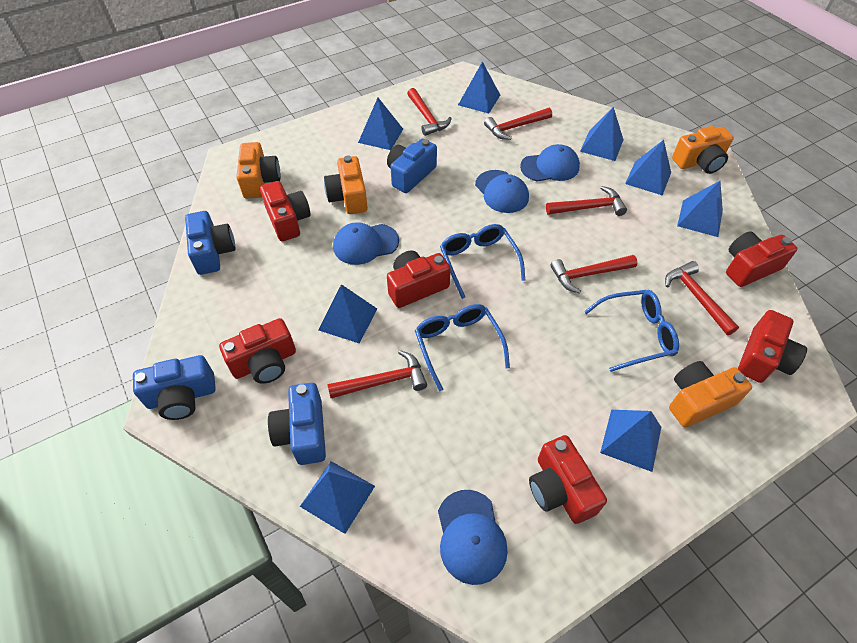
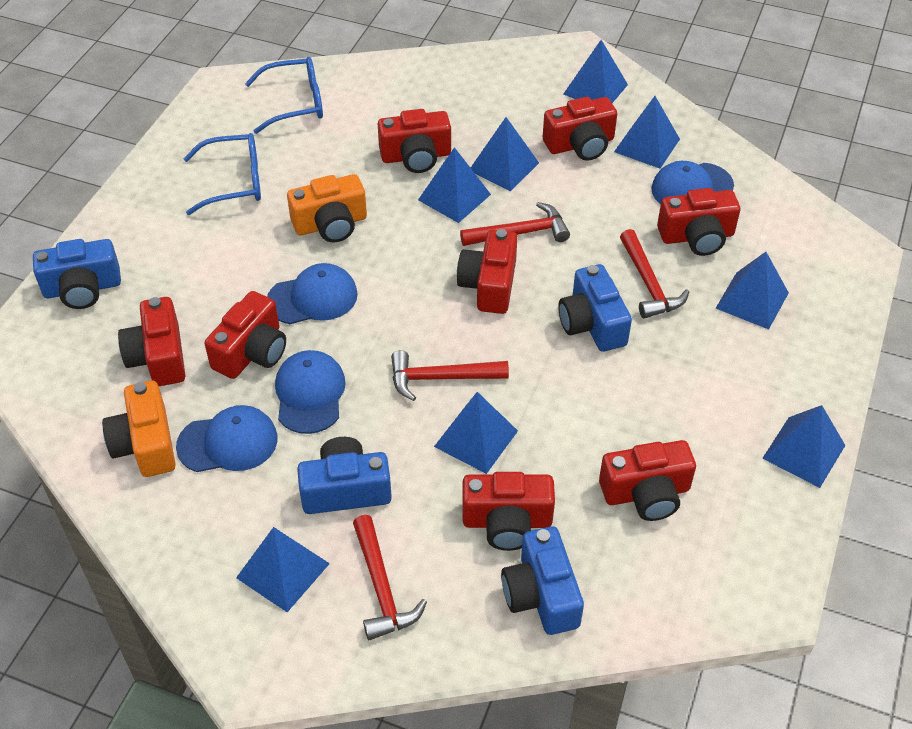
blue glasses: [415,304,510,391] [440,224,526,299] [584,290,679,372] = 3 -> [184,133,261,215] [245,57,323,134] = 2
orange camera: [236,142,280,198] [324,156,368,214] [669,361,752,428] [672,126,734,174] = 4 -> [102,381,176,477] [287,174,367,242] = 2
red camera: [219,318,296,384] [260,181,311,241] [387,250,451,308] [529,435,607,524] [726,232,798,287] [738,310,807,383] = 6 -> [118,297,185,386] [204,291,286,379] [378,109,451,173] [457,229,517,314] [462,472,555,551] [543,97,617,161] [599,440,696,521] [657,188,740,256] = 8
red hammer: [328,350,427,398] [407,88,452,136] [484,108,552,140] [546,186,627,216] [550,255,637,294] [665,261,739,335] = 6 -> [353,515,427,640] [391,350,509,401] [460,202,570,246] [620,229,689,319] = 4

